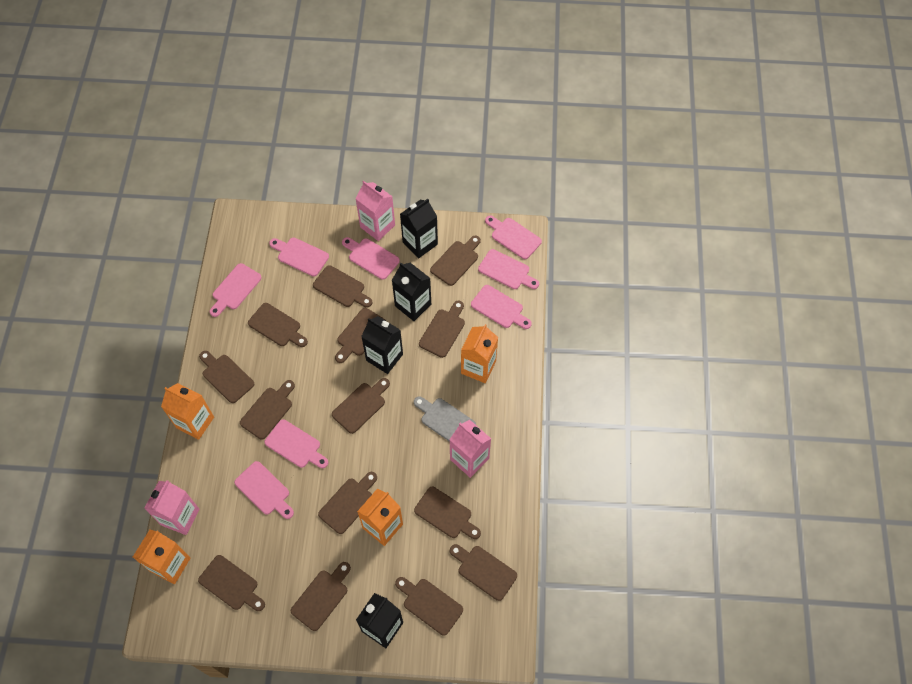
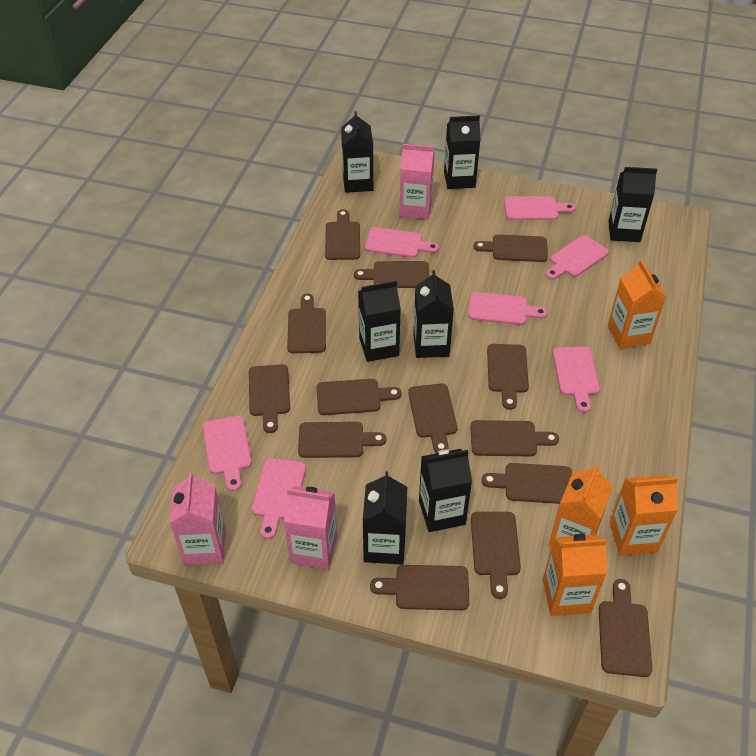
black carton: [356,593,403,648] [361,316,403,374] [392,263,431,321] [400,199,438,258] = 4 -> [341,111,373,193] [358,281,401,362] [363,472,407,565] [413,270,454,358] [419,449,472,532] [444,115,481,189] [609,167,657,242] = 7
grey cutting board: [414,396,476,442] = 1 -> none = 0
pink cutting board: [210,263,262,317] [234,461,294,519] [264,419,328,468] [269,238,329,277] [342,237,400,280] [471,285,532,329] [478,249,539,289] [485,216,542,259] = 8 -> [203,416,252,491] [252,458,306,539] [365,227,439,258] [468,292,548,325] [504,196,576,220] [545,235,609,280] [552,347,600,413] = 7

